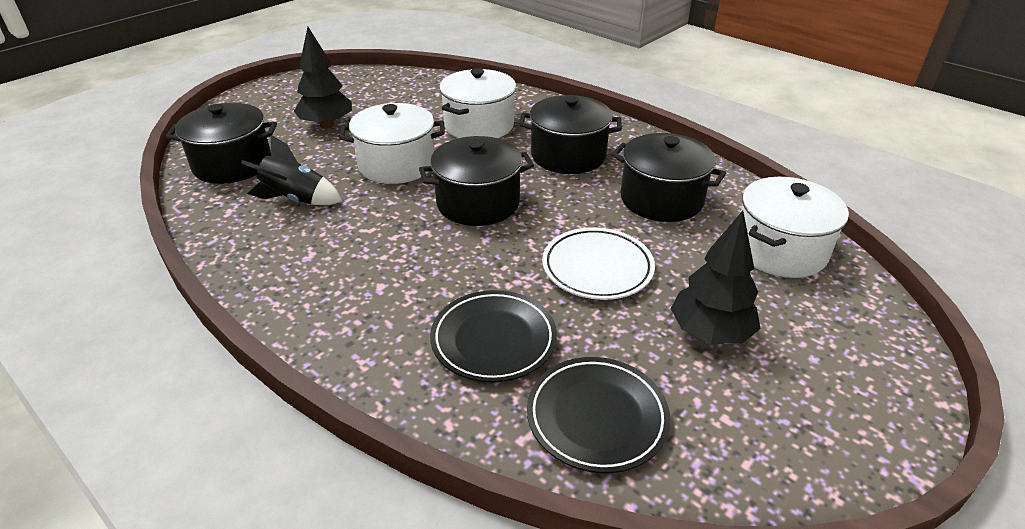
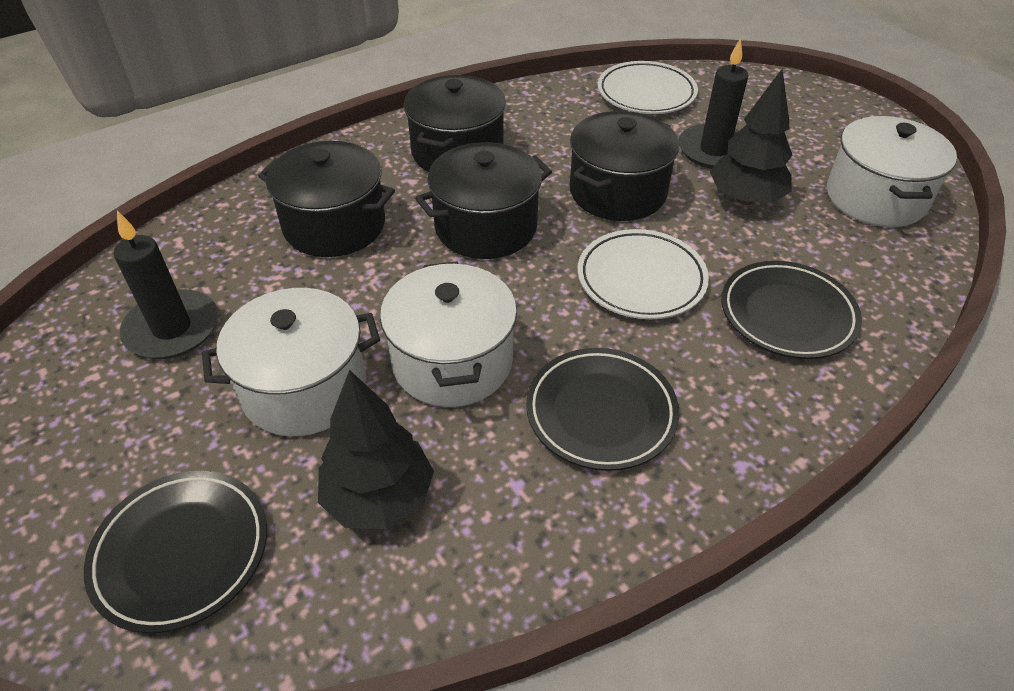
black candle: none = 0 -> [114,211,218,359] [679,38,748,169] = 2
black plate: [430,290,557,382] [527,357,670,473] = 2 -> [84,471,267,633] [526,348,679,471] [721,261,862,359] = 3
black rocket: [241,135,342,205] = 1 -> none = 0
white plate: [542,227,655,300] = 1 -> [578,229,709,319] [598,61,698,114] = 2

